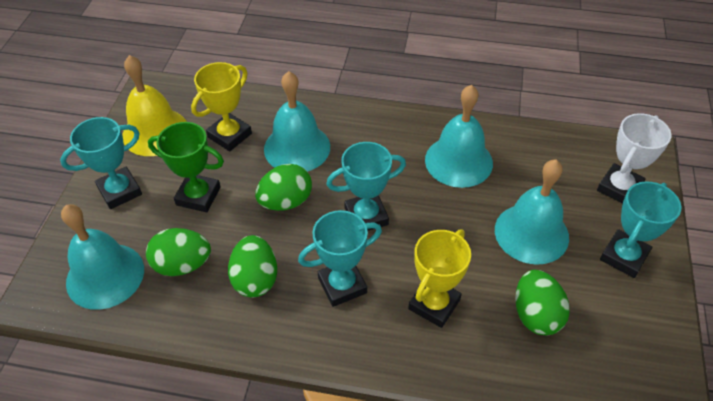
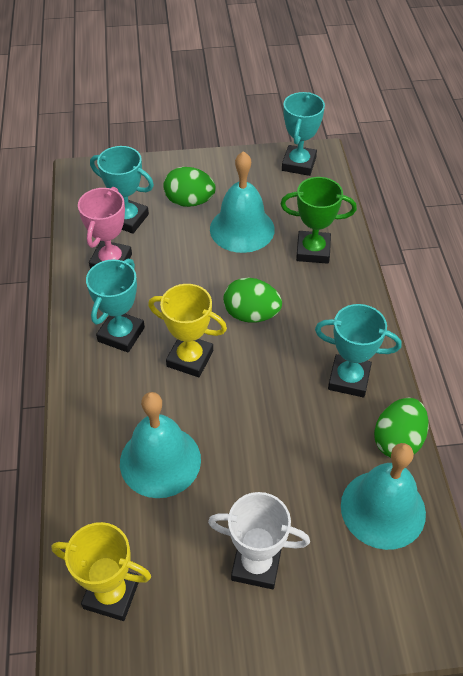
green egg: [146,228,211,276] [228,235,277,297] [255,164,312,211] [515,270,570,335] = 4 -> [163,167,216,207] [223,278,282,323] [374,398,429,458] = 3
pink trophy: none = 0 -> [78,187,132,269] = 1
turquoise bell: [61,204,144,310] [264,71,330,172] [425,85,493,188] [495,160,569,265] = 4 -> [120,392,201,498] [210,151,275,253] [341,443,426,550] = 3
yellow bell: [122,55,187,156] = 1 -> none = 0

